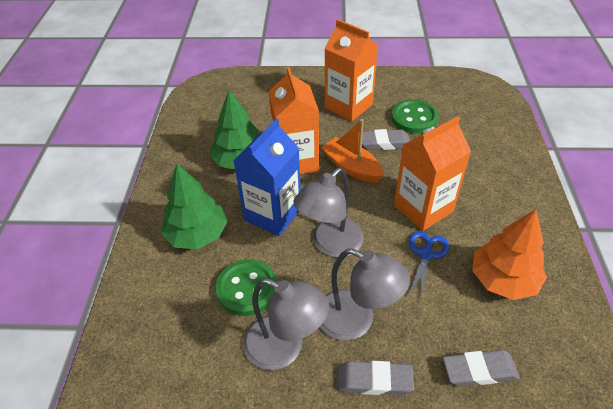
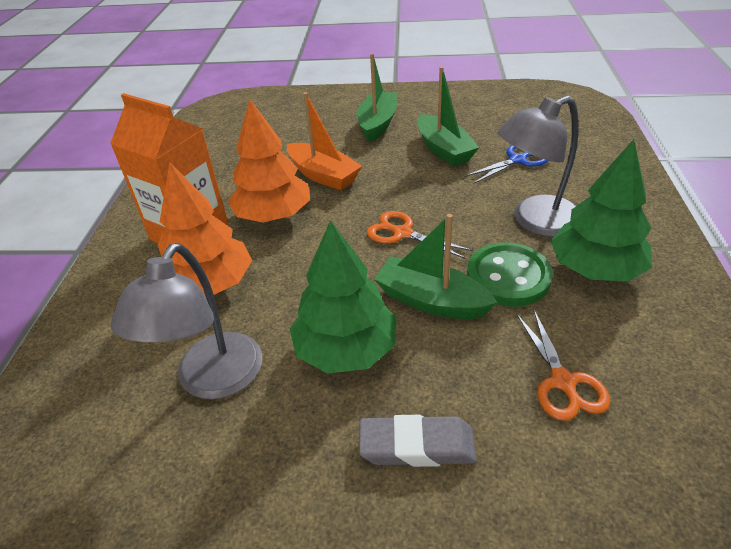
blue carton: [234,119,301,236] = 1 -> none = 0
green boat: none = 0 -> [356,53,397,143] [374,214,497,319] [418,66,479,167] = 3
green button: [216,260,277,316] [391,99,439,134] = 2 -> [467,242,553,307] = 1
grey eraser: [337,361,414,395] [362,129,410,150] [443,350,520,386] = 3 -> [359,415,477,467] = 1
grey lamp: [243,278,329,370] [293,168,364,257] [320,248,410,341] = 3 -> [110,243,262,399] [498,96,579,237] = 2
orange carton: [269,67,319,174] [324,19,378,121] [394,116,471,231] = 3 -> [110,93,229,243] = 1
orange scissors: none = 0 -> [367,211,473,259] [516,310,610,421] = 2
orange tree: [472,209,547,300] = 1 -> [158,162,252,297] [228,99,310,223] = 2

